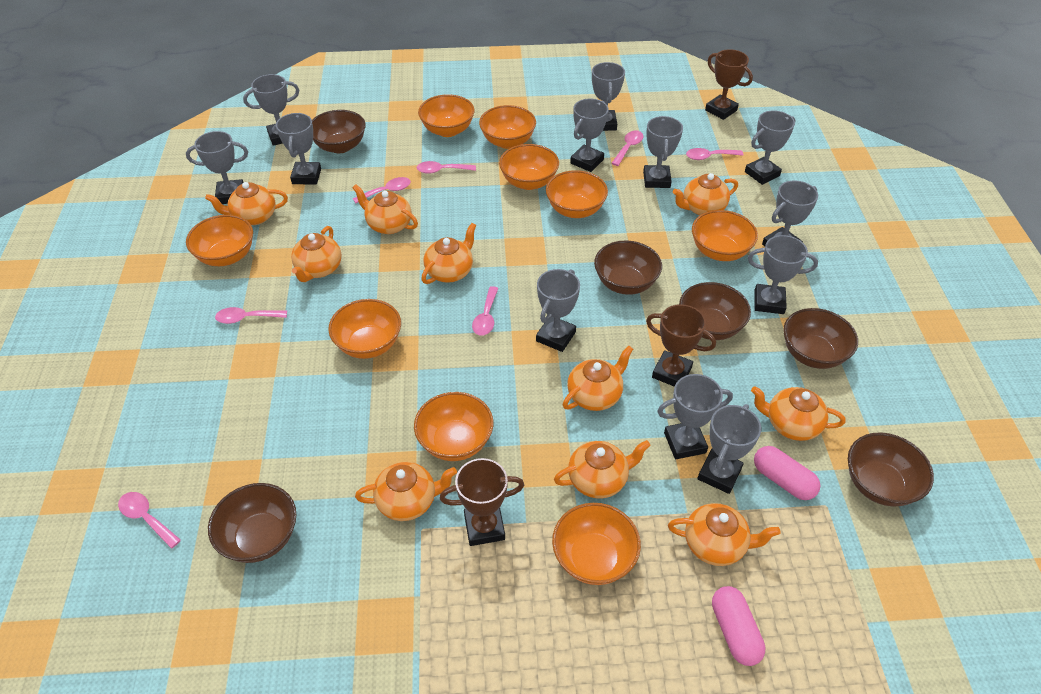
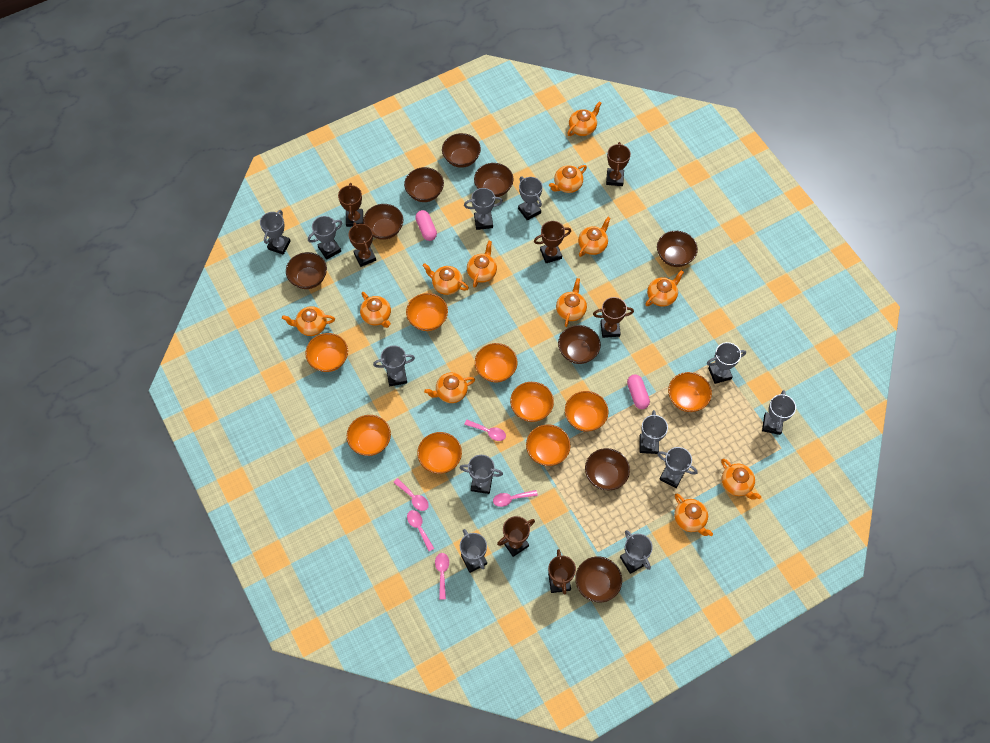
brown bowl: [208,483,297,563] [312,110,366,153] [594,240,662,295] [679,282,751,340] [783,308,858,369] [848,432,934,506] = 6 -> [286,252,327,289] [363,204,403,240] [404,167,444,202] [442,133,481,168] [474,163,514,197] [558,325,601,364] [575,556,622,602] [585,448,630,490] [657,231,698,267] = 9
brown trophy: [440,458,524,546] [646,304,716,387] [705,49,753,120] = 3 -> [338,183,363,227] [349,222,376,267] [497,516,535,557] [534,221,571,263] [548,549,576,595] [593,297,634,338] [606,142,631,186] = 7
orange teapot: [205,182,288,225] [291,226,341,282] [352,184,418,234] [355,462,457,521] [421,223,476,284] [554,440,651,498] [563,345,633,411] [668,503,780,566] [673,173,738,215] [751,386,845,441] = 10 -> [282,306,335,336] [360,292,391,328] [422,263,469,295] [424,372,475,403] [467,241,497,288] [549,165,587,193] [556,278,587,327] [567,101,602,136] [578,217,611,257] [645,270,684,307] [674,494,713,536] [721,459,761,500] = 12
pink spoon: [118,492,181,549] [215,307,287,324] [353,177,411,203] [416,161,476,174] [472,286,498,336] [611,131,643,166] [686,148,743,160] = 7 -> [393,478,429,511] [407,510,435,551] [435,553,449,599] [464,420,506,441] [493,490,538,507] = 5

